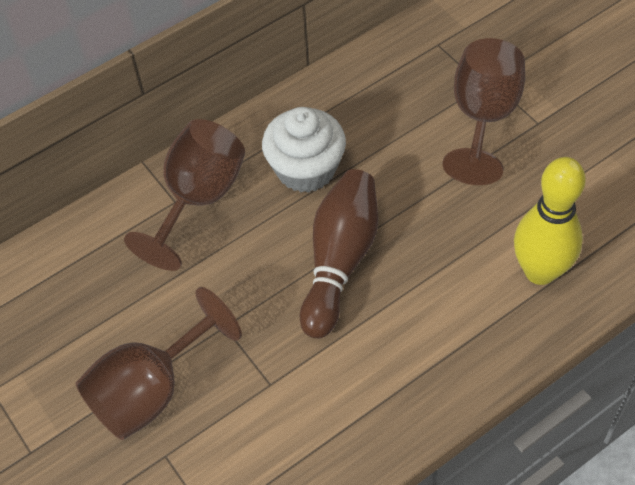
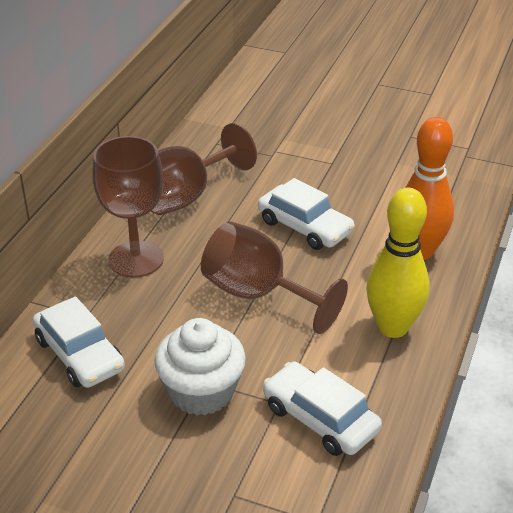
brown bowling pin: [300,169,378,338] = 1 -> none = 0
orange bowling pin: none = 0 -> [405,117,454,260] = 1
white car: none = 0 -> [33,296,125,388] [258,178,355,250] [263,362,382,456] = 3

